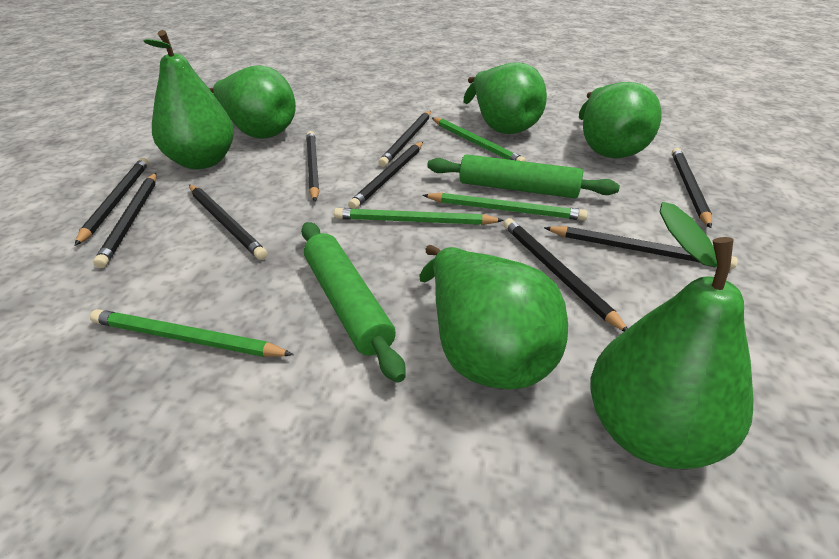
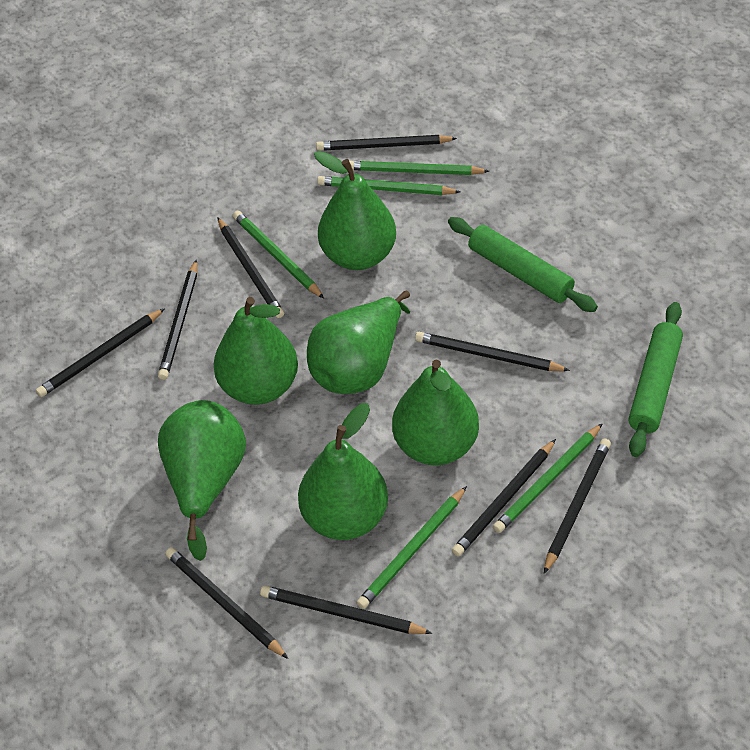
green pencil: [90,309,294,357] [334,208,504,225] [422,193,588,221] [432,117,526,162] = 4 -> [233,211,324,298] [317,176,460,195] [349,161,489,175] [357,486,467,609] [493,423,603,533] = 5

